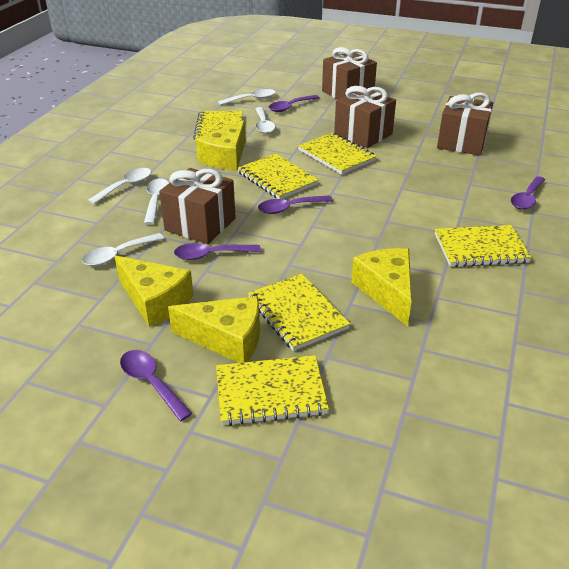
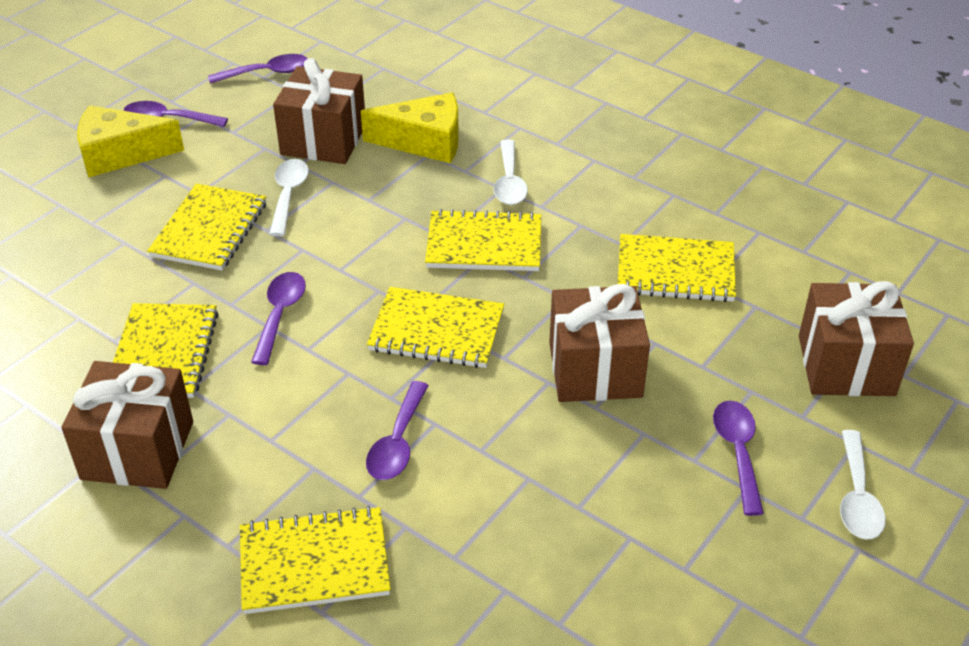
white spoon: [82,233,164,266] [88,168,151,204] [144,179,169,225] [218,89,276,105] [255,107,275,134] = 5 -> [269,159,309,236] [494,140,528,205] [840,430,885,540] = 3
yellow cheese: [114,255,194,327] [168,296,260,363] [196,120,246,170] [351,248,412,326] = 4 -> [77,105,184,177] [361,92,459,163] = 2

